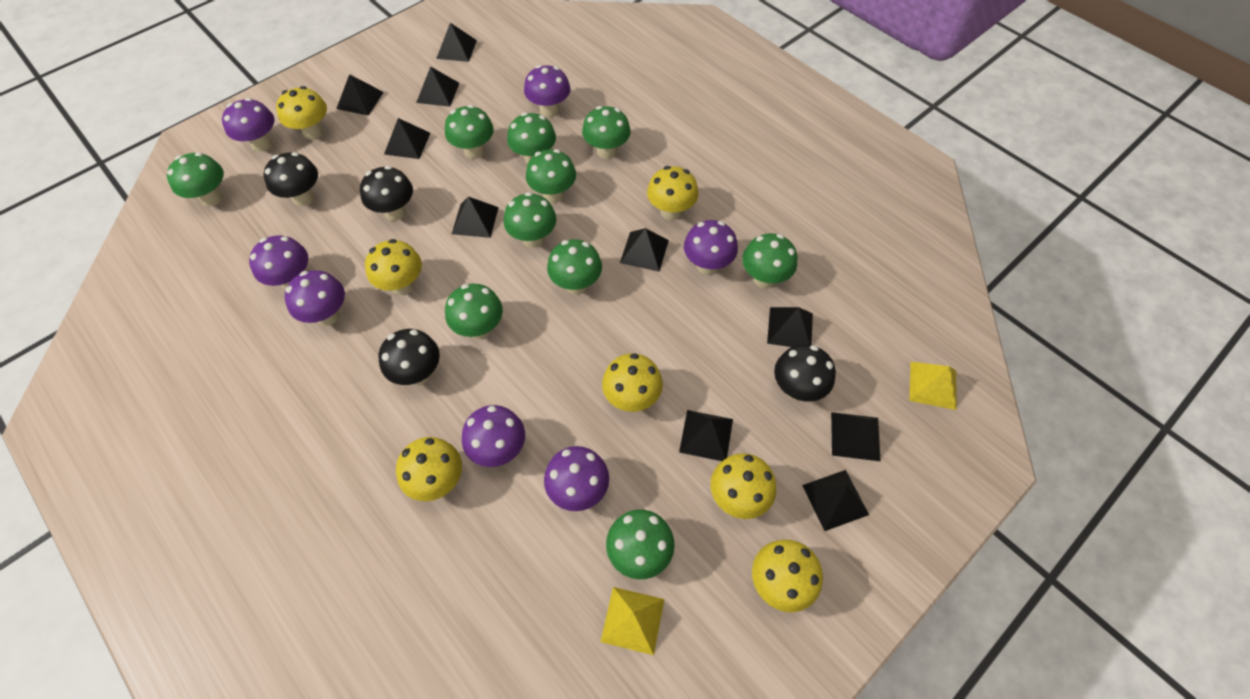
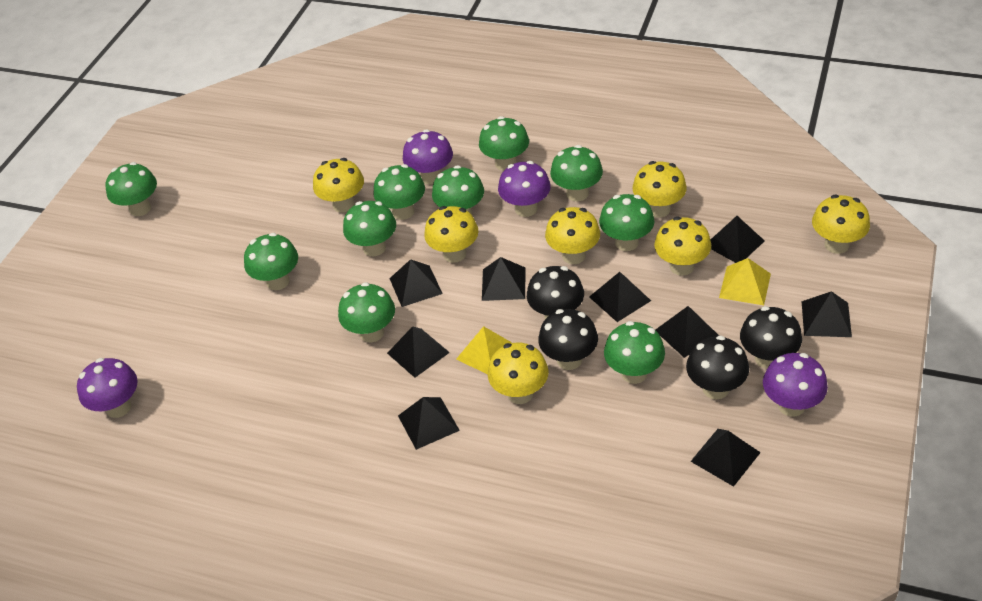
black pyramid: [336,74,384,116] [384,118,430,159] [416,66,460,107] [436,23,477,62] [452,197,499,238] [620,228,669,272] [679,410,733,461] [767,307,813,347] [802,470,869,531] [831,412,880,461] = 10 -> [387,327,450,378] [389,259,443,307] [398,397,460,450] [482,257,525,301] [589,272,651,322] [656,306,719,358] [690,429,761,487] [710,216,765,263] [802,291,852,337] = 9
purple mushroom: [222,98,275,152] [249,235,308,289] [285,270,345,326] [462,405,525,467] [524,65,571,117] [544,446,609,511] [684,220,738,275] = 7 -> [77,358,138,418] [403,129,453,185] [498,161,551,217] [763,353,828,417] = 4

